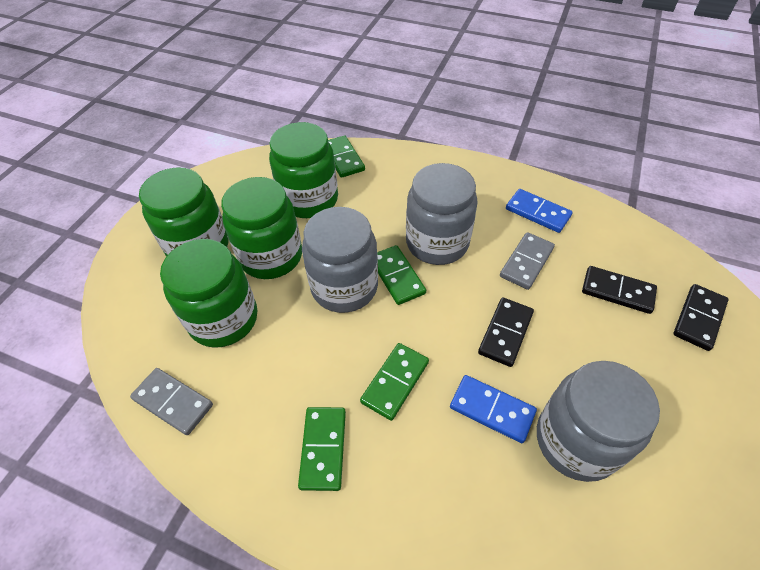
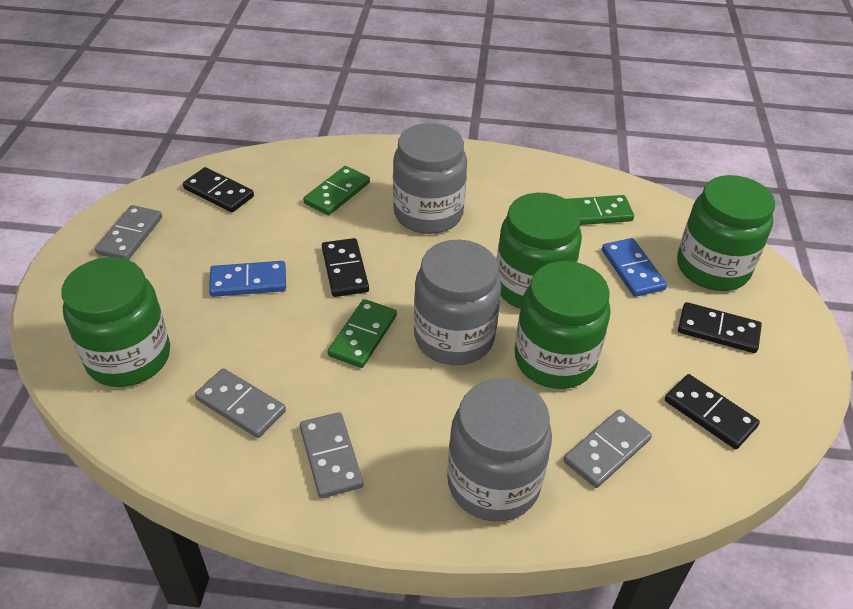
black domino: [478,298,534,367] [582,266,657,314] [673,284,729,351] = 3 -> [183,167,254,213] [322,238,369,297] [665,374,760,449] [678,302,762,353] = 4
green domino: [298,407,346,491] [328,135,365,178] [360,343,429,421] [377,245,426,305] = 4 -> [303,166,370,215] [328,299,397,368] [566,195,634,225] = 3
grey domino: [130,368,213,435] [500,232,555,290] = 2 -> [95,205,162,260] [195,368,286,438] [300,412,363,498] [564,409,652,488] = 4

